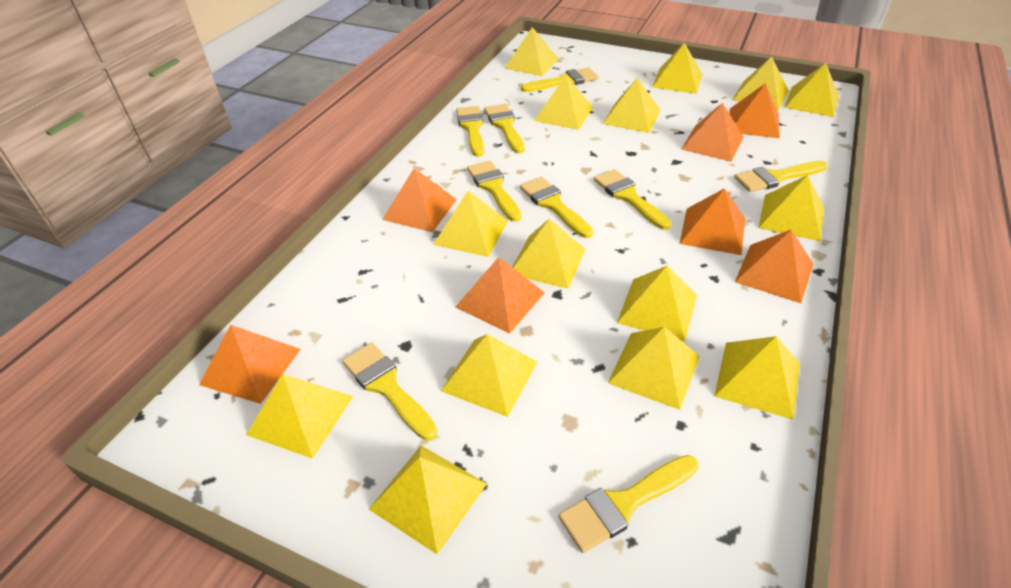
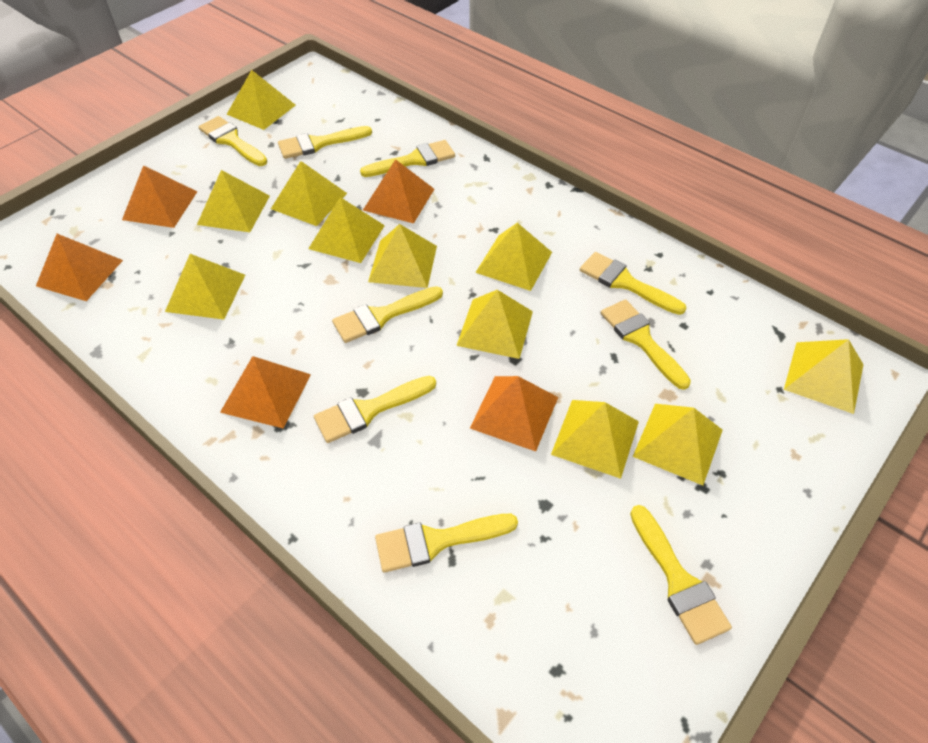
orange pyramid: [199,325,301,404] [382,168,457,232] [455,257,545,334] [680,188,745,255] [681,103,744,162] [730,83,780,138] [735,230,813,303] = 7 -> [36,234,123,301] [122,165,197,228] [220,356,311,429] [363,159,434,223] [470,376,558,452] = 5
yellow pyramid: [246,374,353,459] [369,446,487,554] [433,191,508,257] [441,334,537,417] [505,27,559,76] [512,219,585,289] [534,76,593,130] [603,78,661,133] [608,327,699,410] [617,266,697,341] [652,43,702,94] [714,336,800,420] [732,57,789,110] [759,175,824,241] [785,63,839,117] = 15 -> [165,254,245,320] [197,170,270,232] [227,70,296,130] [271,161,347,226] [308,197,385,263] [368,224,437,288] [456,290,533,359] [475,223,552,291] [551,400,639,479] [633,404,723,485] [784,339,864,414] = 11

